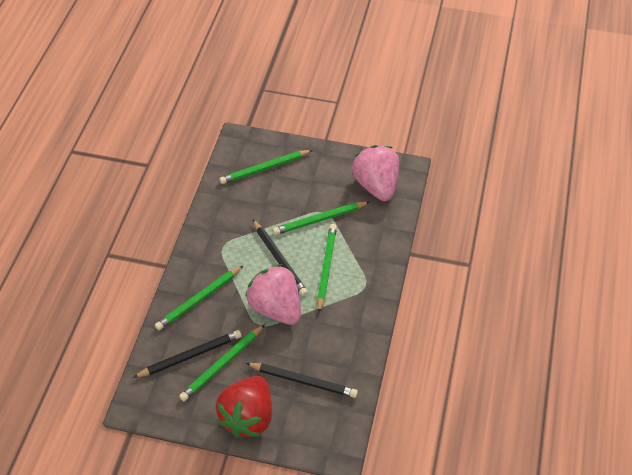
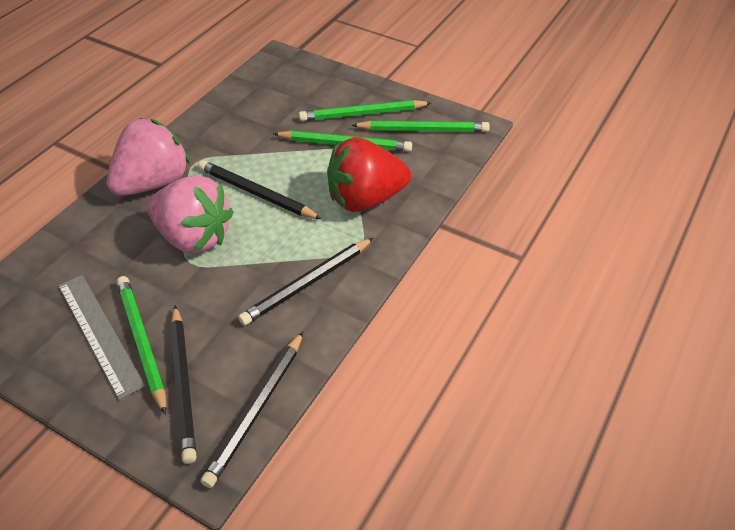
black pencil: [133,330,242,378] [246,363,358,398] [253,220,308,296] = 3 -> [170,305,196,464] [198,160,322,219] [200,332,303,488] [238,238,373,325] = 4
green pencil: [155,265,244,330] [179,324,265,401] [220,150,312,184] [273,202,370,235] [317,224,337,313] = 5 -> [117,276,166,415] [273,131,412,152] [299,100,431,121] [351,121,490,132] = 4
grey ruler: none = 0 -> [58,275,145,400] = 1

